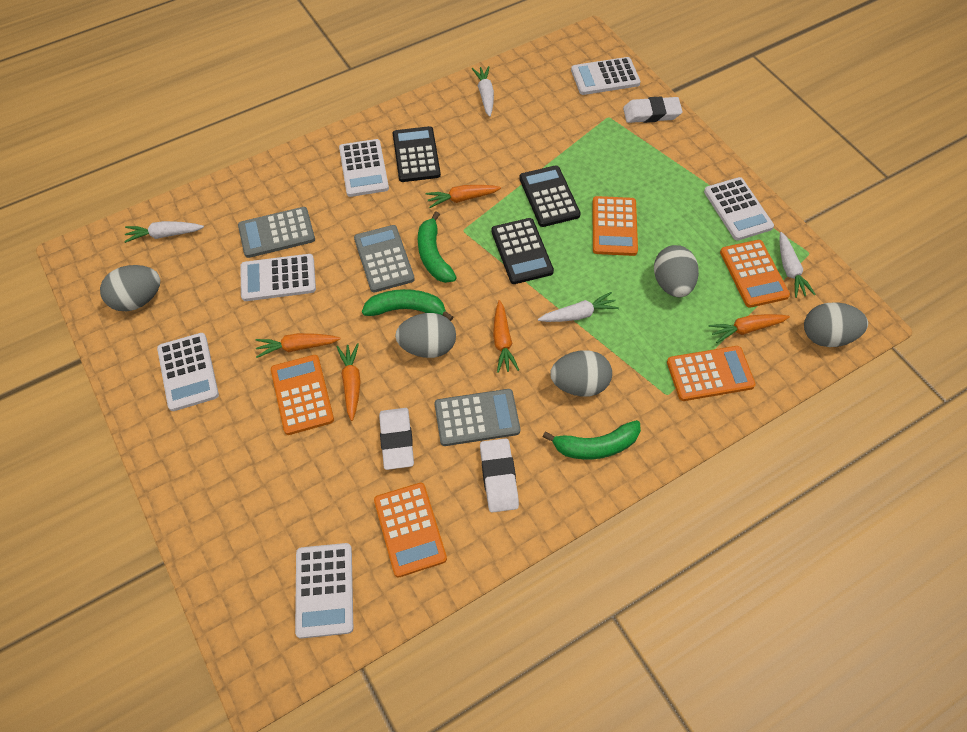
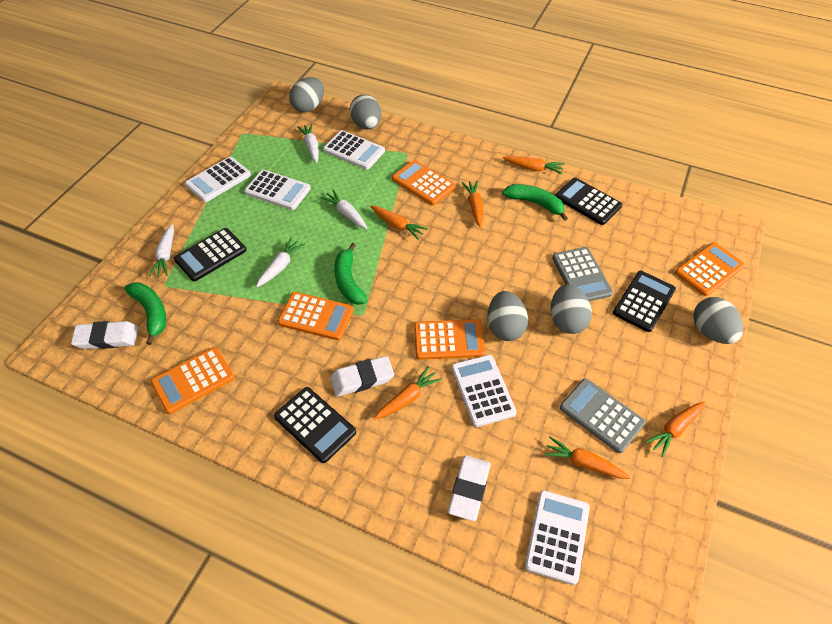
black calculator: [393,126,441,182] [491,218,554,284] [519,165,581,227] = 3 -> [174,228,247,282] [274,387,356,463] [555,178,622,225] [613,271,676,332] = 4
grey calculator: [238,207,315,258] [354,225,415,292] [434,389,520,446] = 3 -> [552,247,613,301] [560,378,645,453] = 2
orange carrot: [256,333,340,358] [337,343,361,421] [426,185,501,208] [493,300,519,373] [708,314,790,343] = 5 -> [370,206,428,239] [374,366,442,420] [462,181,483,228] [503,156,564,174] [544,437,630,479] [645,401,705,457] = 6
white calculator: [157,333,219,411] [240,254,316,301] [295,543,353,639] [339,139,389,197] [571,57,641,95] [704,177,774,241] = 6 -> [185,157,251,202] [244,170,311,210] [323,130,385,170] [451,355,517,427] [525,490,590,585] = 5

